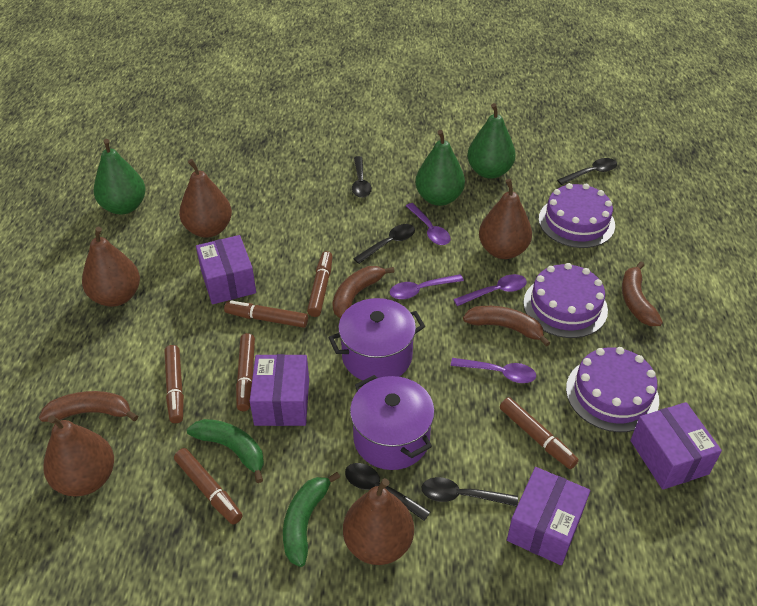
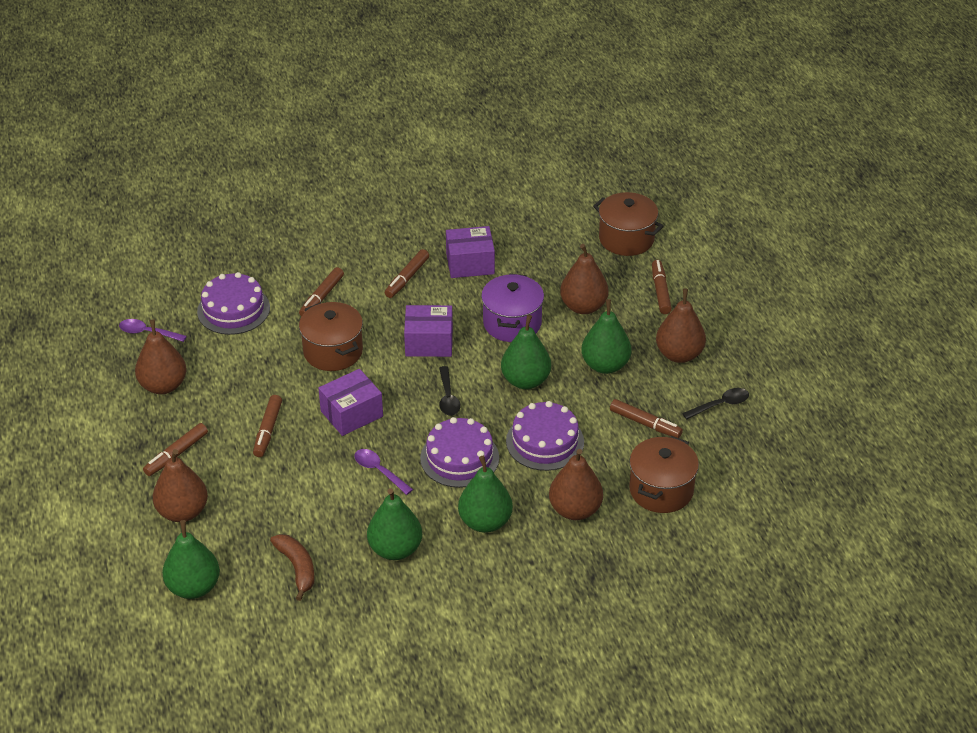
black spoon: [345,463,431,521] [352,156,372,198] [353,224,415,264] [421,477,518,507] [557,158,617,185] = 5 -> [439,366,461,416] [682,388,749,420] = 2
brown banana: [39,391,138,422] [332,266,395,318] [463,306,550,347] [622,262,663,326] = 4 -> [270,534,315,601] = 1
brown pot: none = 0 -> [299,302,363,371] [593,192,664,256] [629,436,699,513] = 3
green banana: [187,419,264,483] [283,472,340,567] = 2 -> none = 0
green pear: [93,139,146,214] [415,130,465,206] [467,103,516,179] = 3 -> [162,520,220,599] [367,488,422,560] [458,456,513,533] [501,315,551,389] [581,299,631,374] = 5
purple box: [196,235,256,304] [250,354,309,426] [507,467,590,565] [630,402,722,490] = 4 -> [318,369,383,436] [404,305,453,357] [446,226,495,278] = 3
purple pot: [328,298,425,380] [350,375,435,470] = 2 -> [481,274,544,342] = 1
purple spoon: [390,274,464,299] [406,203,451,245] [450,358,536,383] [453,274,527,306] = 4 -> [119,319,187,342] [354,449,413,495] = 2

